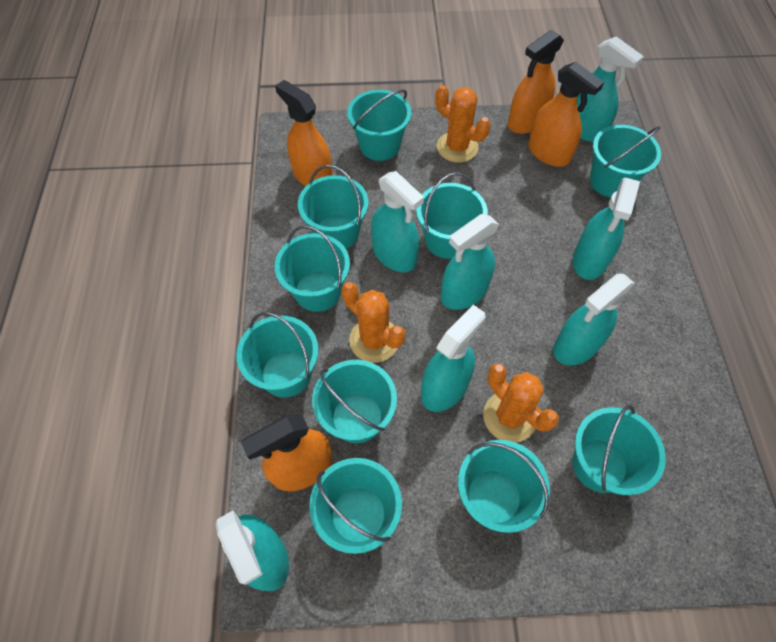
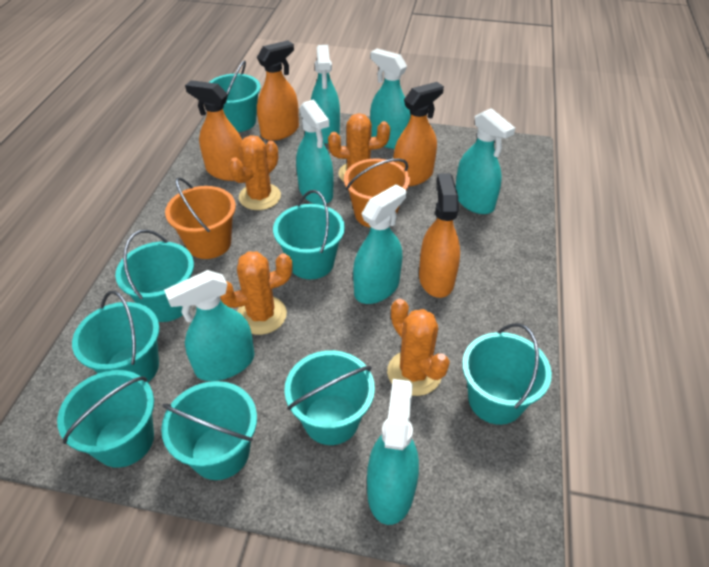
orange bucket: none = 0 -> [165,177,236,259] [344,158,410,228] = 2
orange cactus: [341,282,405,363] [435,85,491,163] [483,364,559,443] = 3 -> [220,252,293,335] [228,135,281,210] [328,113,390,182] [387,299,450,396] = 4
turquoise bucket: [236,312,319,398] [275,225,350,312] [298,164,369,249] [309,458,402,554] [312,360,397,443] [347,89,411,161] [416,172,488,259] [458,440,550,533] [573,405,666,495] [590,125,661,197] = 10 -> [57,370,154,468] [72,291,159,383] [115,229,194,322] [161,381,257,480] [208,60,261,132] [273,190,345,279] [284,350,375,445] [462,323,552,425] = 8

